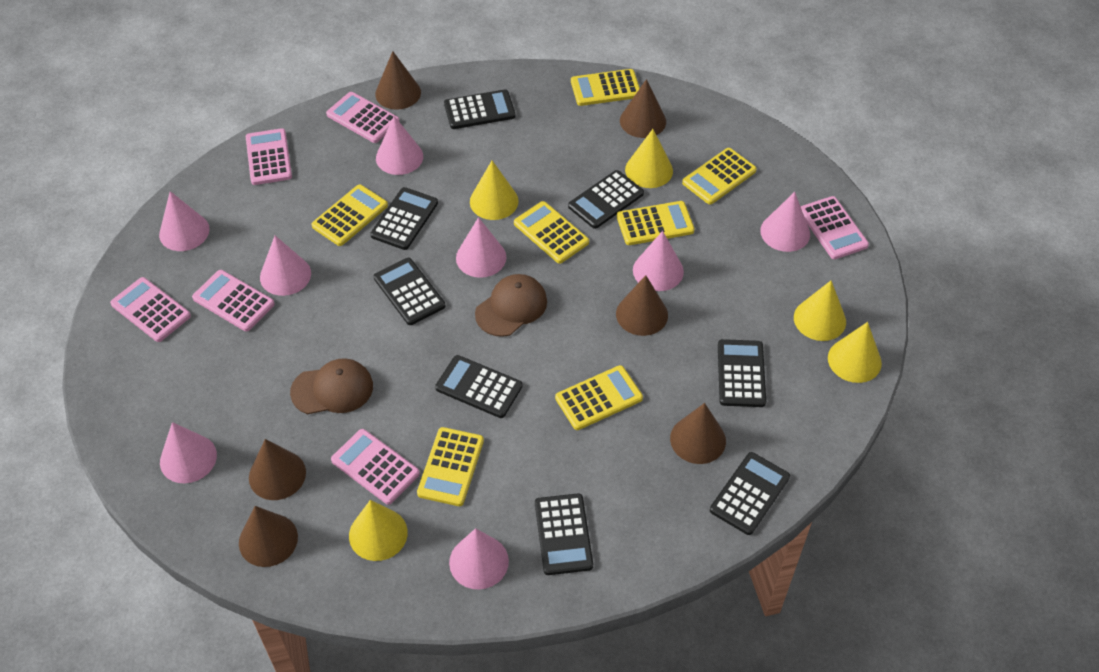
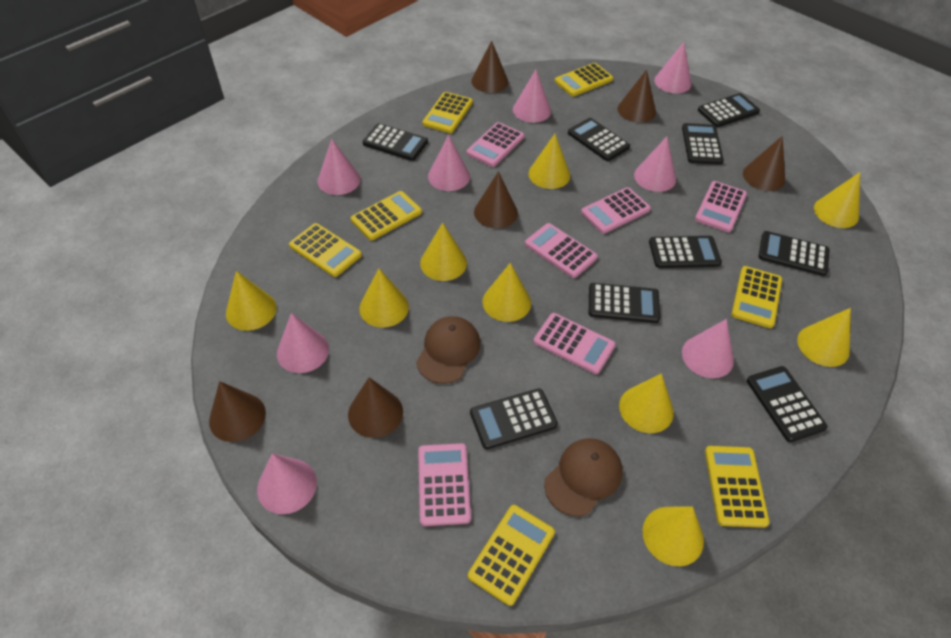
black calculator: [370,187,438,250] [374,258,446,325] [435,355,523,418] [444,89,515,129] [535,494,593,575] [568,170,644,229] [710,452,790,535] [718,339,766,407] = 8 -> [363,123,428,161] [470,389,558,449] [568,118,630,161] [589,283,660,323] [649,236,722,268] [682,123,724,165] [698,93,760,127] [747,366,828,442] [758,231,830,276] = 9
yellow cone: [349,500,408,561] [470,161,519,220] [625,129,673,188] [794,281,846,341] [828,322,882,383] = 5 -> [226,271,276,331] [359,268,409,328] [420,223,467,281] [482,263,531,322] [528,134,570,189] [619,373,674,433] [643,507,704,567] [797,308,851,367] [814,172,860,228] = 9

